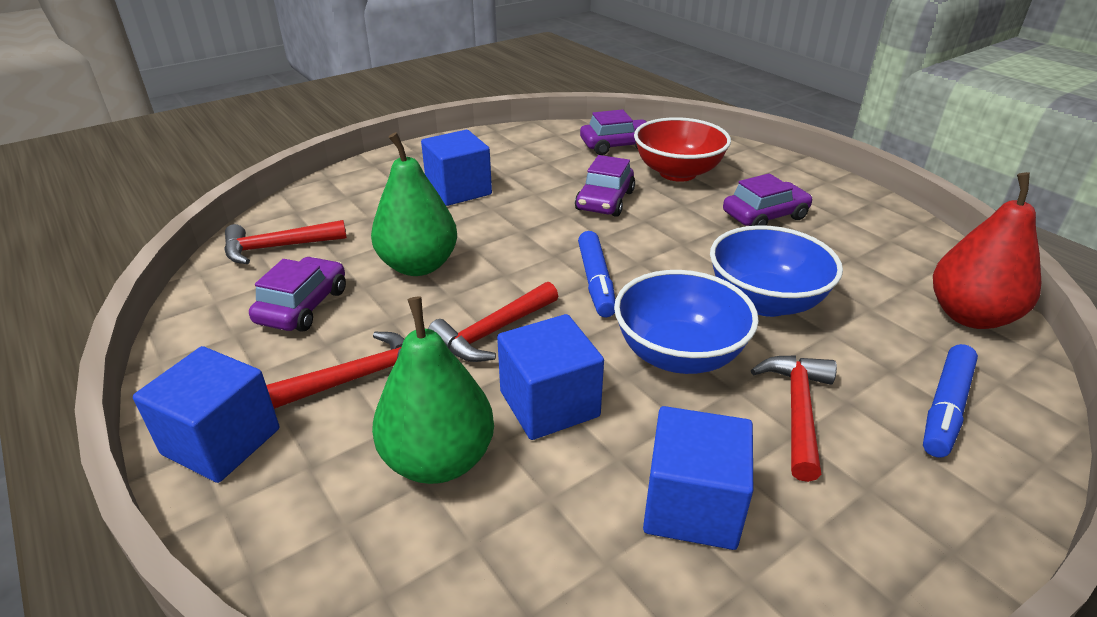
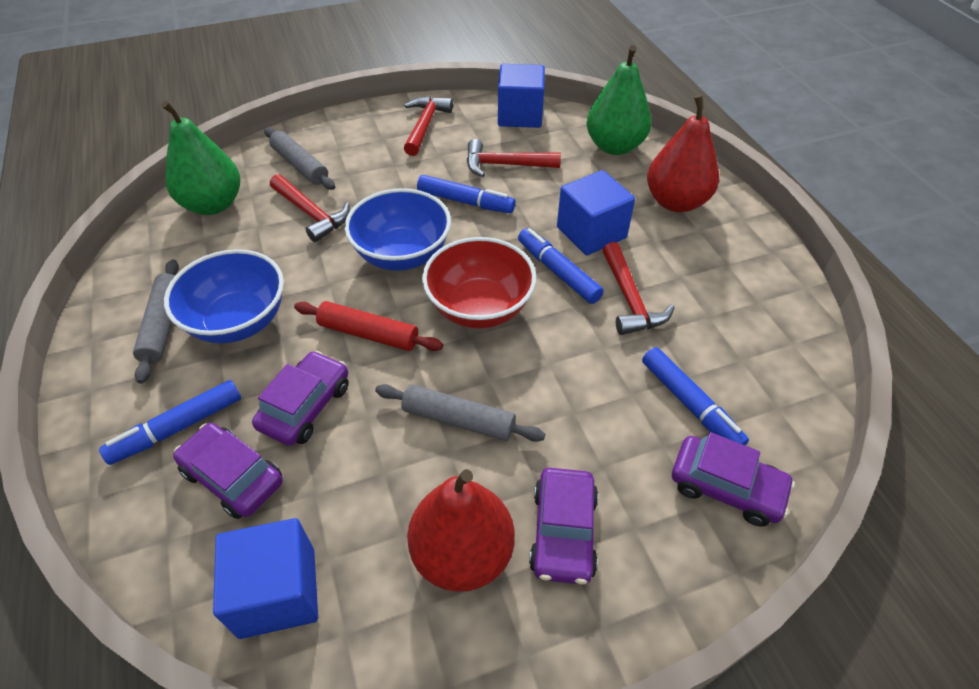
blue cube: [133,346,280,483] [421,130,492,206] [497,314,604,440] [643,406,753,550] = 4 -> [213,518,318,639] [498,64,545,128] [557,170,635,256] = 3
blue marker: [578,231,615,317] [923,344,978,457] = 2 -> [99,380,241,465] [417,175,516,213] [518,228,604,304] [642,347,749,446] = 4
grey rolling pin: none = 0 -> [133,259,179,384] [264,127,335,190] [375,384,545,442] = 3
red pear: [933,172,1041,329] = 1 -> [407,469,515,592] [647,95,719,212] = 2
red rolling pin: none = 0 -> [294,301,443,351] = 1

